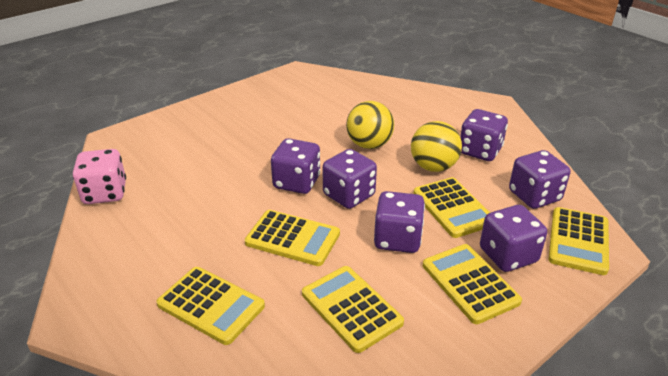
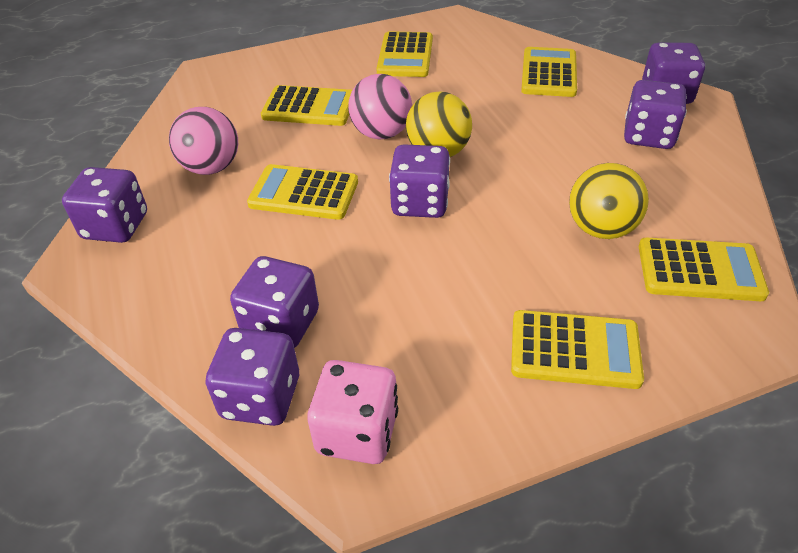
pink ball: none = 0 -> [169,107,238,175] [348,74,412,140] = 2

